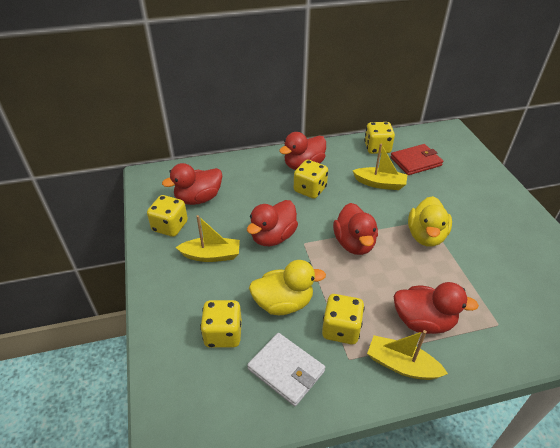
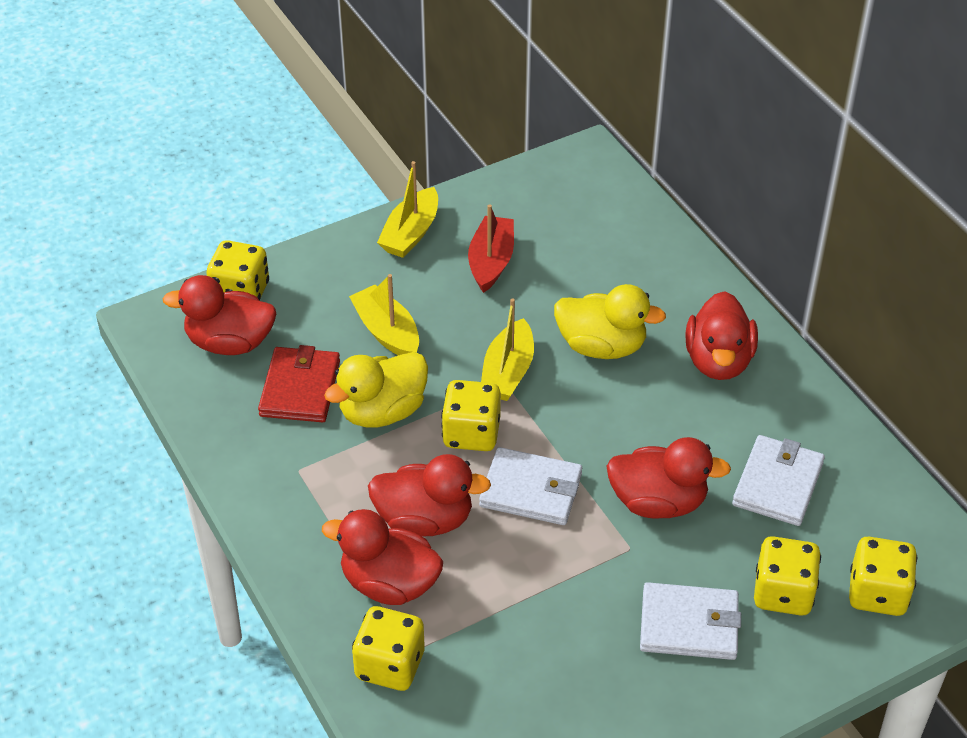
red boat: none = 0 -> [468,204,514,293] = 1
white wallet: [247,333,325,406] = 1 -> [479,447,582,525] [640,582,741,660] [732,435,825,526] = 3

